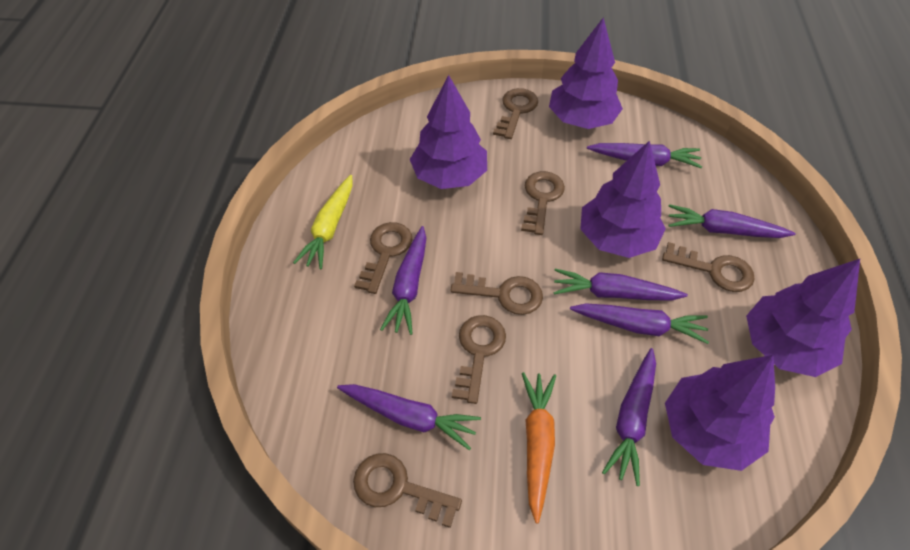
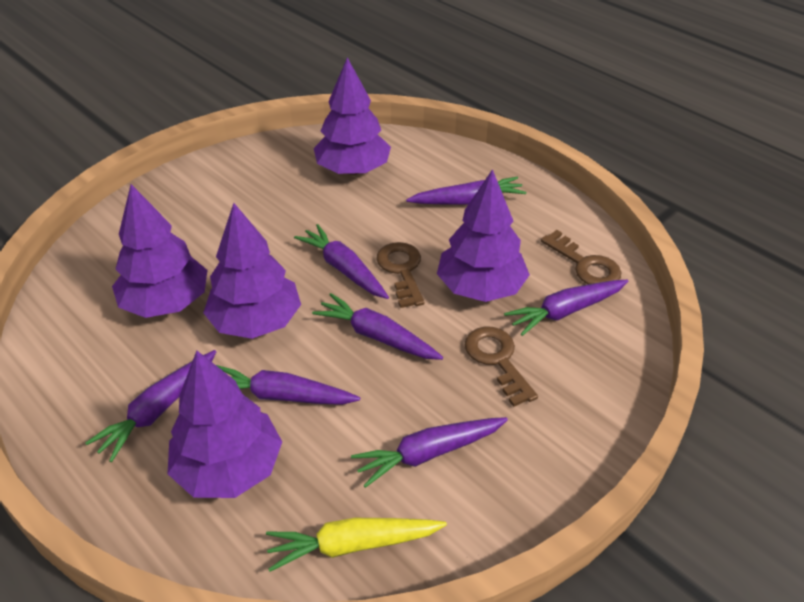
brown key: [353,453,462,528] [354,222,413,294] [450,272,543,315] [452,315,506,404] [493,88,538,139] [521,171,565,235] [662,242,755,292] = 7 -> [376,242,425,308] [465,327,538,407] [541,230,622,284] = 3
orange carrot: [522,372,556,523] = 1 -> none = 0

